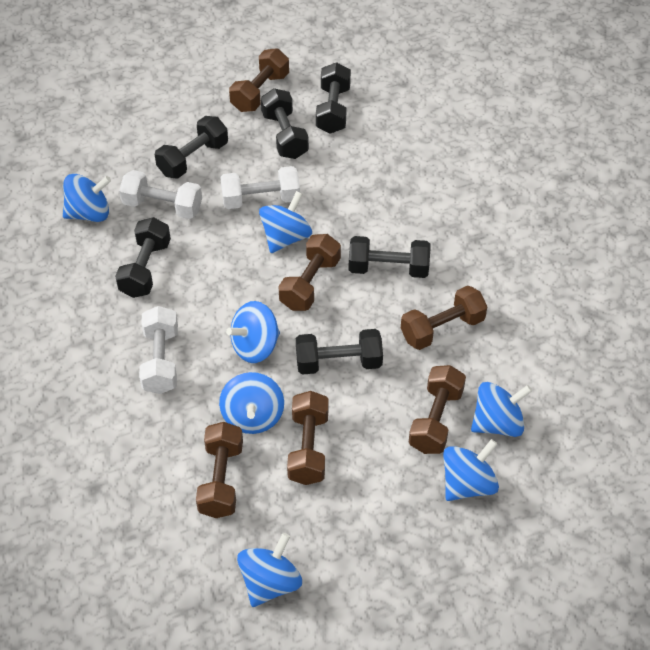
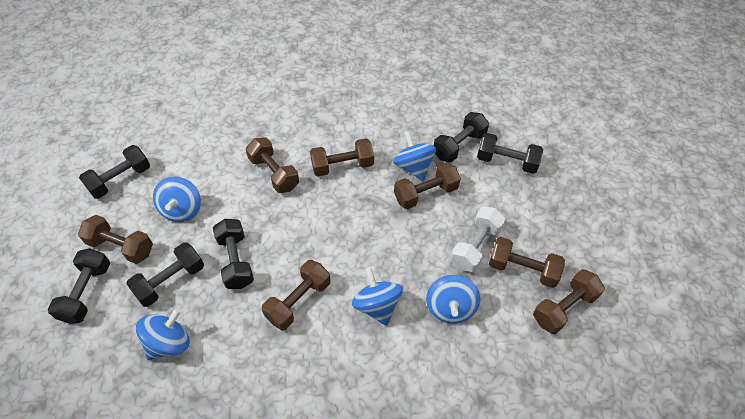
blue spinning top: [63,174,111,222] [219,372,284,434] [226,301,280,363] [237,533,302,607] [259,191,312,253] [443,439,499,501] [471,382,532,437] = 7 -> [136,308,189,360] [153,176,201,222] [352,267,403,326] [393,131,436,181] [426,275,480,323] = 5
brown dumbbell: [196,422,243,518] [229,48,289,112] [278,234,341,311] [287,391,329,485] [401,286,487,350] [409,365,466,454] = 6 -> [78,215,153,264] [246,137,299,193] [262,260,330,330] [310,138,374,176] [394,162,461,209] [489,237,565,288] [533,269,605,334] = 7
white dumbbell: [119,170,202,219] [139,306,178,394] [220,166,300,209] = 3 -> [451,207,506,272] = 1

